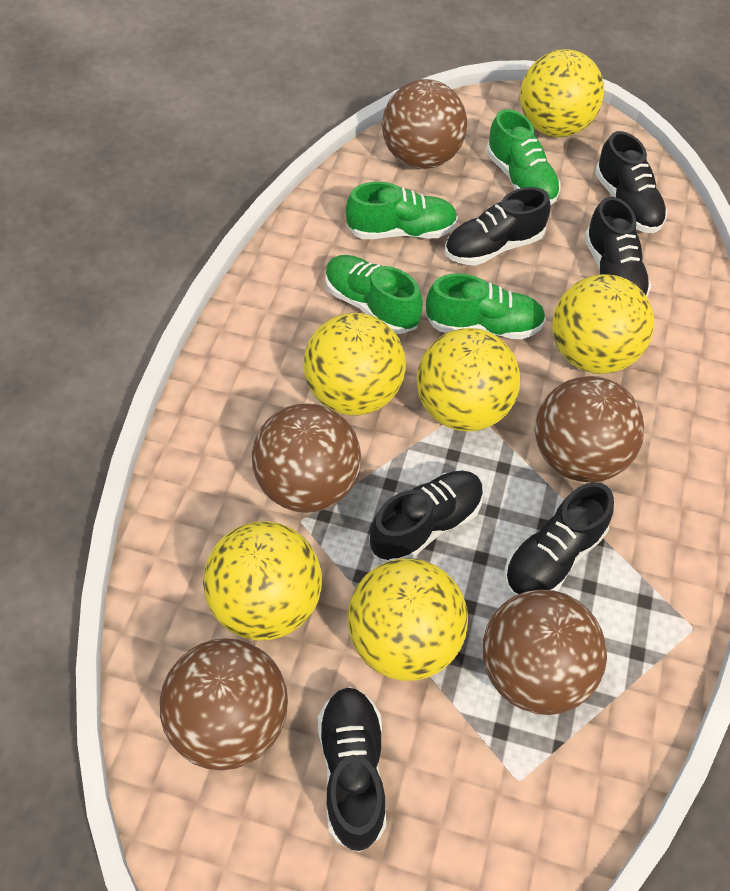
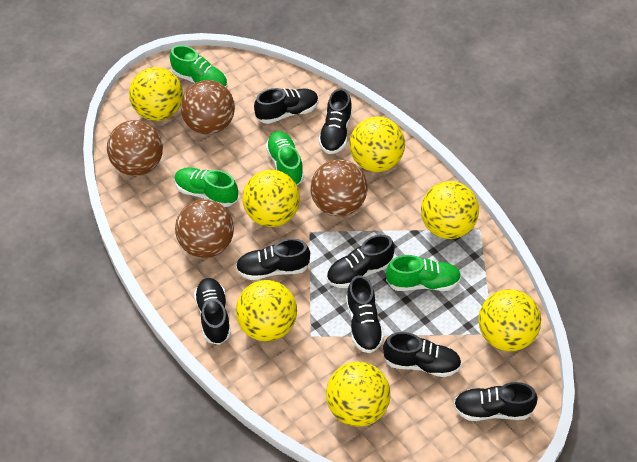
black shoe: [318,687,386,852] [369,470,484,562] [445,187,550,266] [504,482,614,596] [584,197,652,297] [595,131,668,233] = 6 -> [194,278,231,345] [236,239,310,280] [254,88,319,124] [318,88,352,154] [327,235,395,288] [346,275,384,353] [383,332,462,377] [453,382,538,421] = 8
brown ball: [160,638,288,770] [252,403,361,513] [382,79,467,169] [482,590,607,715] [535,376,644,483] = 5 -> [107,120,163,176] [175,199,234,258] [180,80,235,135] [310,159,368,217] = 4
yellow ball: [203,521,322,640] [303,313,406,415] [348,558,468,681] [417,328,521,431] [520,49,604,137] [552,274,654,374] = 6 -> [129,67,183,121] [236,280,297,342] [242,170,300,227] [326,362,391,427] [349,116,405,172] [421,181,479,239] [479,289,541,351] = 7

